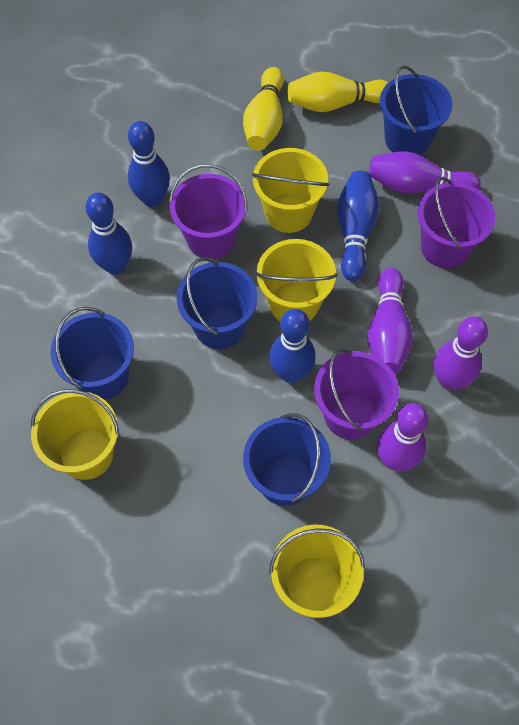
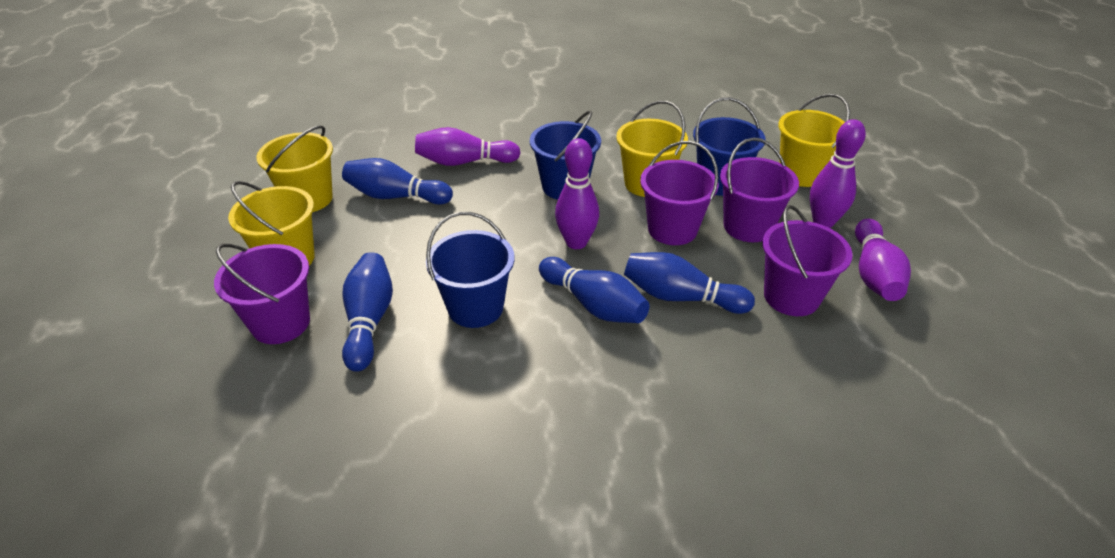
blue bucket: [51,307,134,400] [177,257,257,349] [243,413,331,506] [380,65,452,155] = 4 -> [426,212,514,328] [530,111,601,200] [693,97,766,196] = 3
purple bucket: [169,164,248,259] [314,348,399,439] [418,177,495,268] = 3 -> [214,244,310,344] [640,141,719,245] [720,138,799,242] [762,205,853,316] = 4
yellow bowling pin: [243,67,284,151] [288,72,389,112] = 2 -> none = 0

